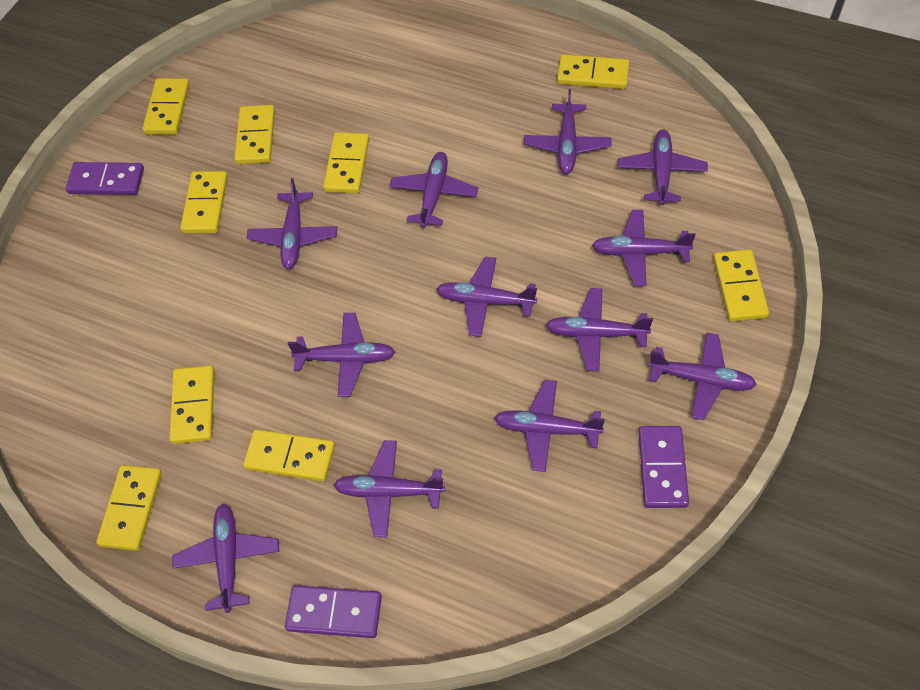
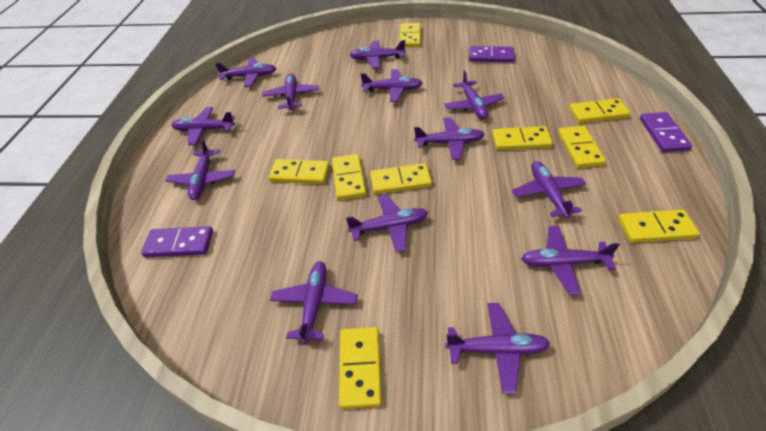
purple plane: [172,503,279,613] [247,178,337,269] [288,313,395,397] [333,440,445,537] [389,152,478,228] [436,257,537,337] [494,380,605,472] [524,89,612,174] [546,288,653,372] [592,210,696,286] [618,129,708,205] [648,332,757,420] = 12 -> [166,138,235,200] [171,107,235,145] [215,57,276,87] [262,73,319,110] [270,261,357,344] [346,194,428,252] [350,40,406,69] [360,69,423,102] [414,117,485,160] [444,70,504,119] [445,303,550,394] [512,161,586,218] [521,226,620,295] = 13

